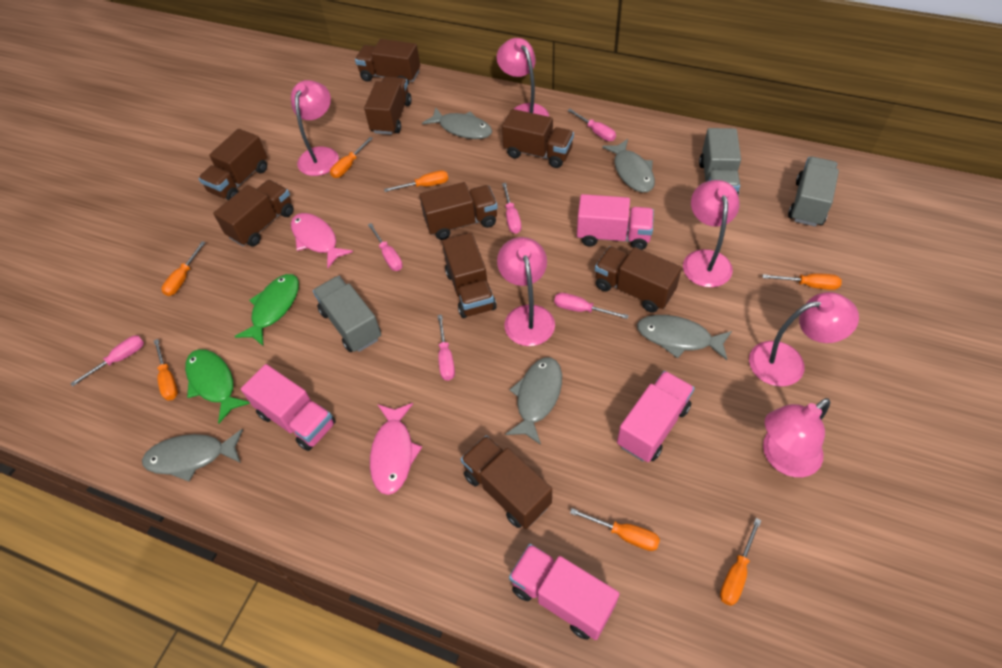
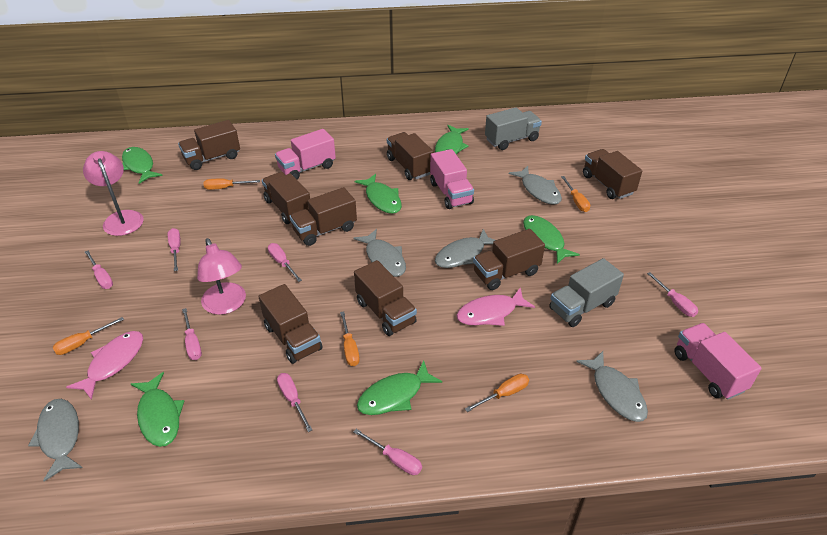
brown truck: [198,129,267,200] [213,180,294,247] [355,39,420,84] [364,77,412,135] [419,182,498,240] [442,233,497,318] [461,435,552,529] [502,109,574,168] [595,246,682,313] = 9 -> [178,120,240,170] [259,284,322,364] [262,172,310,224] [290,187,357,246] [354,260,417,336] [387,132,434,180] [473,229,545,290] [583,149,642,199] = 8
green fish: [185,349,250,423] [234,274,299,347] = 2 -> [122,147,163,184] [131,372,184,447] [355,174,402,214] [357,360,442,415] [435,125,469,154] [523,215,580,264] = 6
grey truck: [313,276,381,352] [699,128,741,197] [788,157,839,227] = 3 -> [485,107,542,150] [549,258,624,327] = 2
orange screwdriver: [154,339,178,401] [161,241,206,296] [330,137,373,178] [384,170,448,192] [570,508,660,551] [720,518,761,606] [763,273,842,290] = 7 -> [52,317,124,355] [204,179,260,190] [340,311,360,366] [465,374,529,412] [561,176,590,212] = 5
pink lamp: [291,80,339,176] [497,38,549,117] [497,237,555,346] [683,180,740,287] [749,292,859,386] [763,398,830,477] = 6 -> [83,151,144,236] [197,238,246,315] = 2
pink screwdriver: [70,336,144,386] [368,223,403,271] [437,315,455,381] [502,183,521,234] [554,293,629,319] [567,109,616,141] = 6 -> [85,251,113,289] [168,228,181,271] [182,308,202,360] [268,243,302,282] [277,373,312,432] [354,429,422,475] [647,272,698,317] = 7
pink truck: [241,364,336,451] [509,544,620,640] [577,194,654,250] [617,371,695,462] = 4 -> [275,129,336,179] [430,149,474,209] [674,323,762,400] = 3

